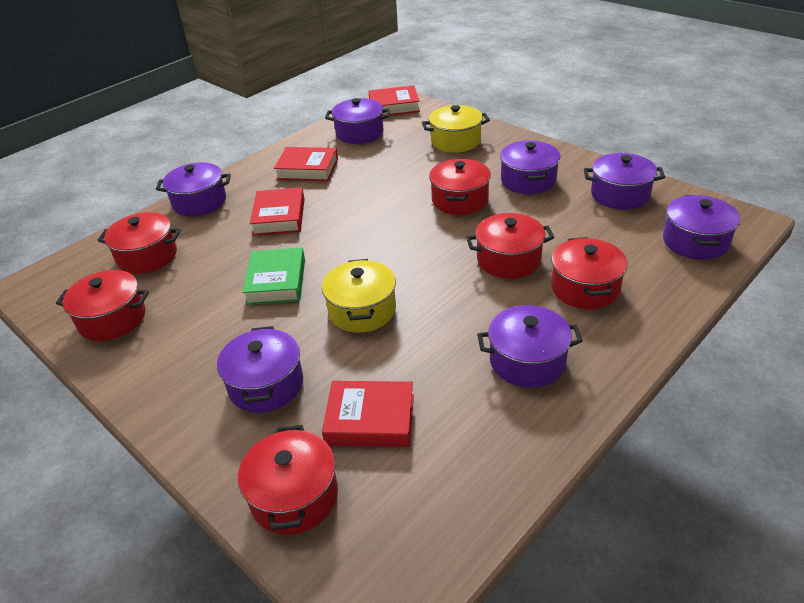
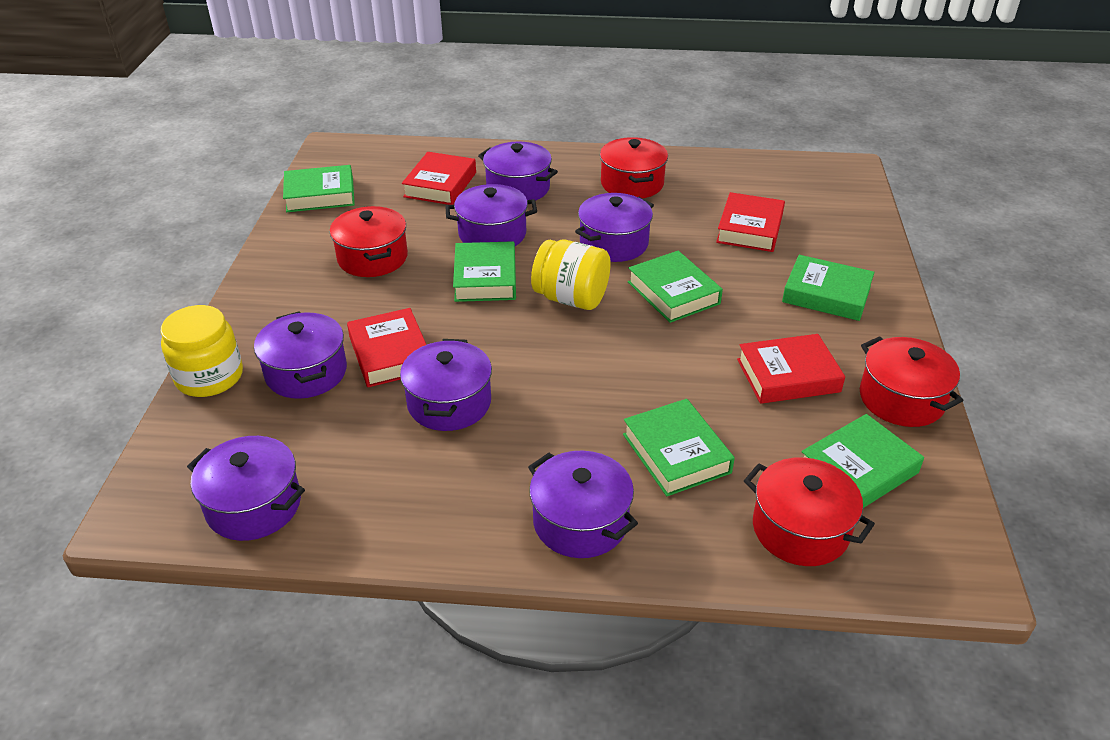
green book: [242,247,305,305] = 1 -> [283,165,355,212] [453,241,516,302] [623,399,735,496] [628,251,723,323] [782,255,875,321] [801,414,924,508] = 6
red pot: [56,270,149,341] [98,212,181,274] [238,425,338,535] [429,159,491,215] [466,213,555,279] [551,237,627,309] = 6 -> [330,206,408,277] [600,137,668,198] [744,457,875,566] [860,336,964,427] = 4
yellow jar: none = 0 -> [161,305,243,397] [531,239,611,310] = 2
yellow pot: [322,259,396,333] [422,105,490,153] = 2 -> none = 0

